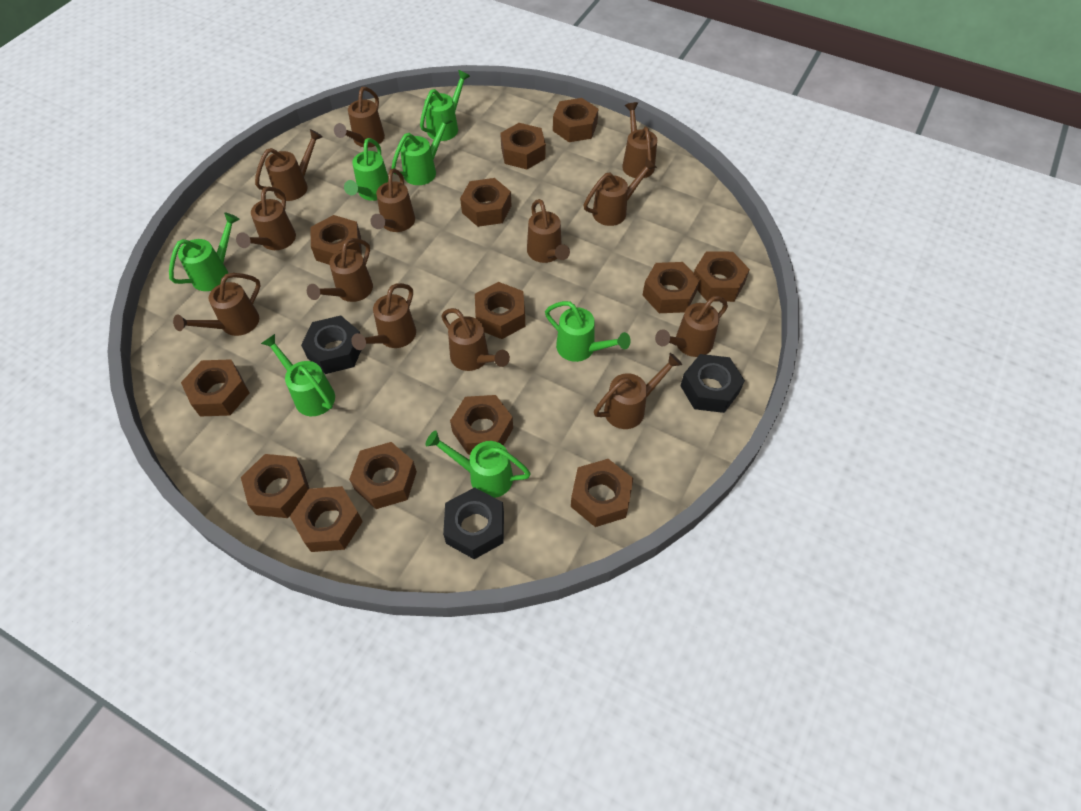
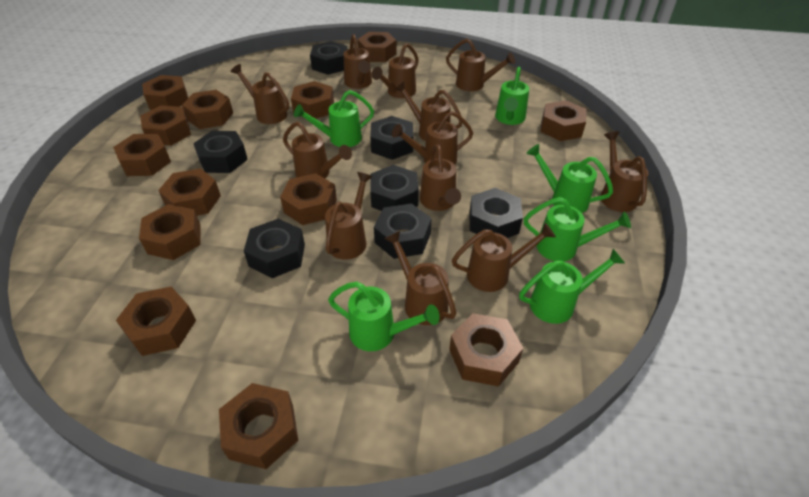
black nut: [301,315,361,374] [443,487,504,559] [680,354,745,413] = 3 -> [193,131,248,173] [244,219,305,278] [310,41,348,75] [370,116,413,160] [370,165,419,211] [374,203,432,259] [470,188,523,238] = 7
brown watering can: [173,273,261,336] [236,187,296,250] [255,129,323,201] [307,238,373,302] [334,87,385,148] [351,283,416,350] [370,169,415,232] [441,308,510,371] [527,199,570,263] [584,158,657,226] [594,353,682,429] [622,102,657,178] [655,296,728,357] = 13 -> [231,64,289,124] [283,122,352,178] [325,172,373,260] [343,34,372,89] [371,43,419,98] [384,231,456,325] [392,111,473,165] [394,81,462,141] [420,144,461,211] [446,39,515,92] [452,223,556,292] [601,131,648,212] = 12
green watering can: [169,212,240,291] [261,334,335,416] [344,138,388,201] [391,114,453,185] [420,70,470,141] [426,430,531,498] [545,301,631,362] = 7 -> [294,90,374,147] [328,282,440,351] [495,67,529,125] [519,249,625,324] [524,197,631,262] [526,144,613,213] = 6

